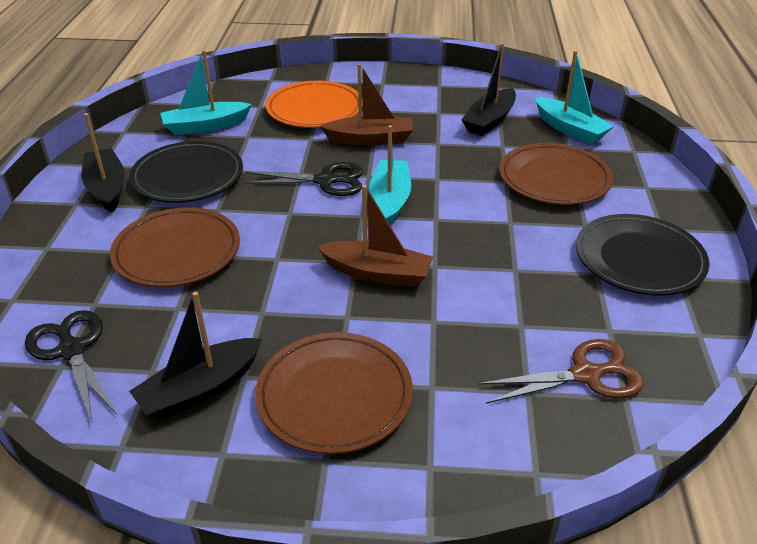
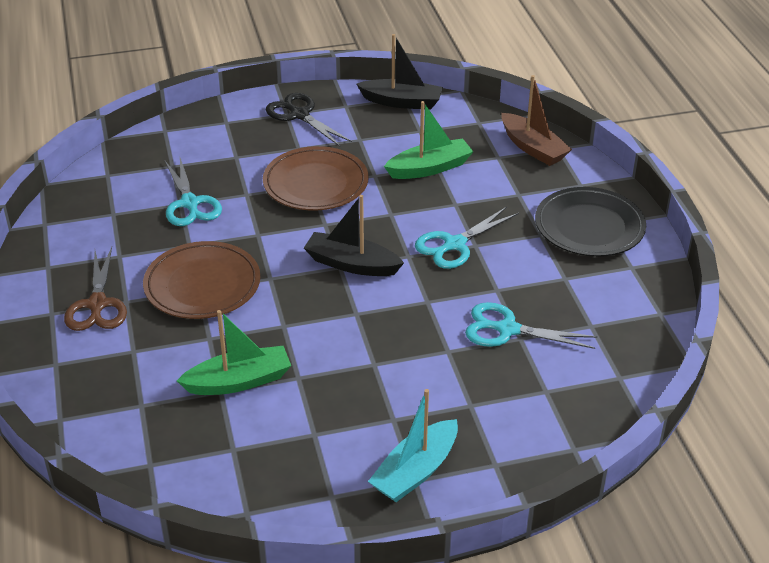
black boat: [81,113,125,213] [129,292,262,420] [461,43,516,136] = 3 -> [304,195,404,276] [356,34,443,110] = 2
black plate: [129,141,243,203] [576,214,710,296] = 2 -> [535,187,646,257] = 1
black scissors: [25,310,117,422] [243,162,363,196] = 2 -> [266,93,352,146] = 1
brown boat: [317,185,433,287] [320,64,413,146] = 2 -> [501,75,572,166] = 1
brown plate: [110,207,240,287] [255,332,413,454] [499,143,613,205] = 3 -> [143,241,260,319] [263,146,369,211] = 2
green boat: none = 0 -> [177,310,291,395] [384,101,474,179] = 2
orange plate: [266,81,363,128] = 1 -> none = 0
turquoise boat: [160,50,252,135] [369,125,411,225] [535,51,614,144] = 3 -> [368,389,458,502] = 1
turquoise scissors: none = 0 -> [165,158,222,226] [415,207,519,269] [465,302,597,349] = 3

